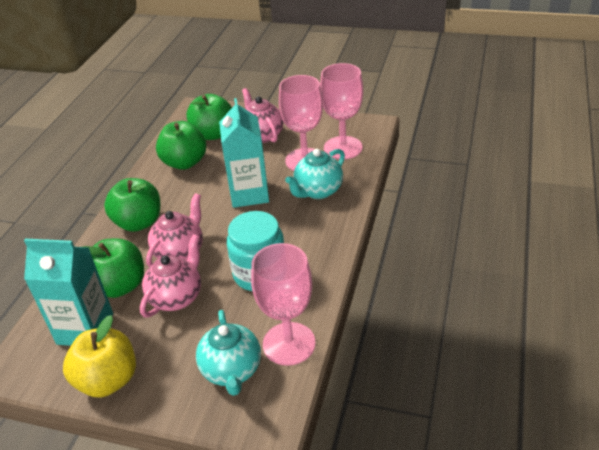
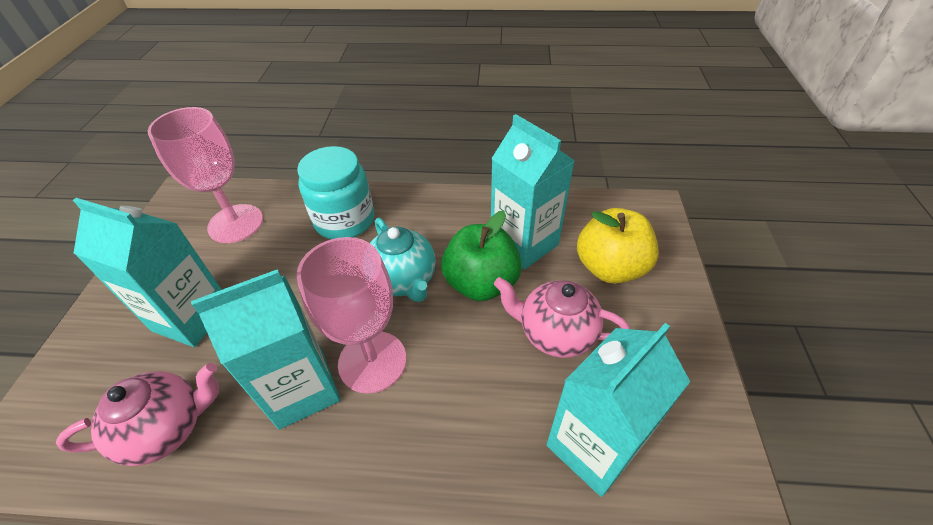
green apple: [84,238,144,298] [104,178,160,232] [156,121,206,170] [186,94,232,140] = 4 -> [441,211,522,301] = 1
pink goblet: [251,243,316,366] [279,75,323,171] [320,63,363,160] = 3 -> [148,107,263,243] [297,237,406,394] = 2
pink teapot: [140,234,201,317] [146,193,203,267] [242,88,284,143] = 3 -> [56,363,219,466] [494,277,630,358] = 2
turquoise carton: [24,239,113,346] [219,98,269,208] = 2 -> [73,198,222,347] [191,269,340,430] [491,114,575,269] [546,323,690,497] = 4
turquoise teapot: [196,310,261,396] [285,149,345,199] = 2 -> [370,218,436,302] = 1

